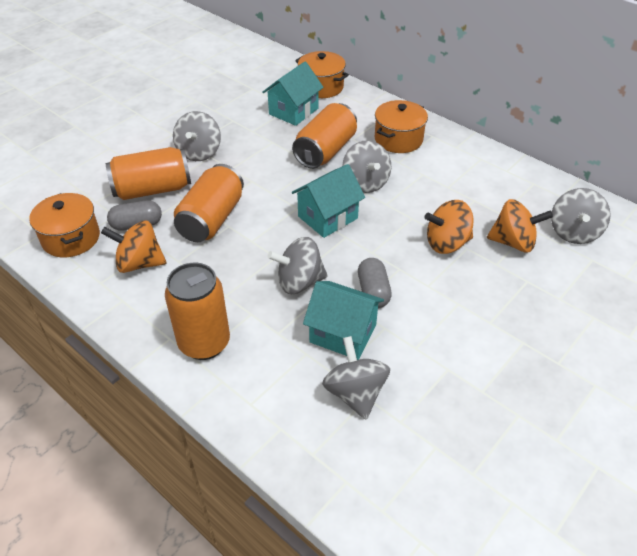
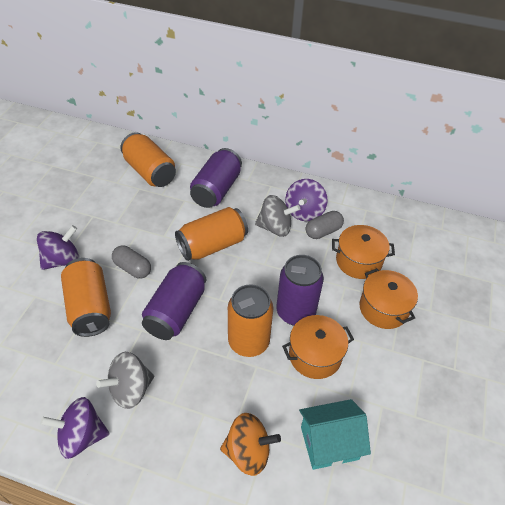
grey spinning top: [173,111,221,161] [267,237,328,294] [322,336,390,419] [342,140,391,193] [551,188,611,244] = 5 -> [96,352,154,409] [255,195,300,237] = 2
orange spinning top: [101,220,166,273] [424,200,474,254] [487,199,553,252] = 3 -> [220,413,281,476] = 1
purple can: none = 0 -> [142,262,206,340] [190,148,242,208] [276,255,324,326] = 3
purple spinning top: none = 0 -> [37,225,79,270] [40,397,110,459] [285,179,327,221] = 3
turquoise house: [262,61,324,126] [292,164,365,238] [303,281,384,360] = 3 -> [299,399,371,470] = 1

